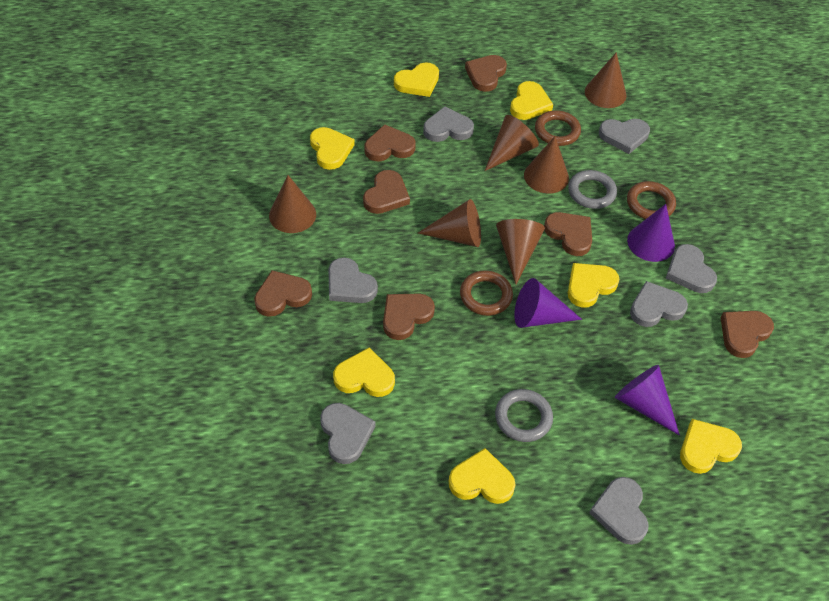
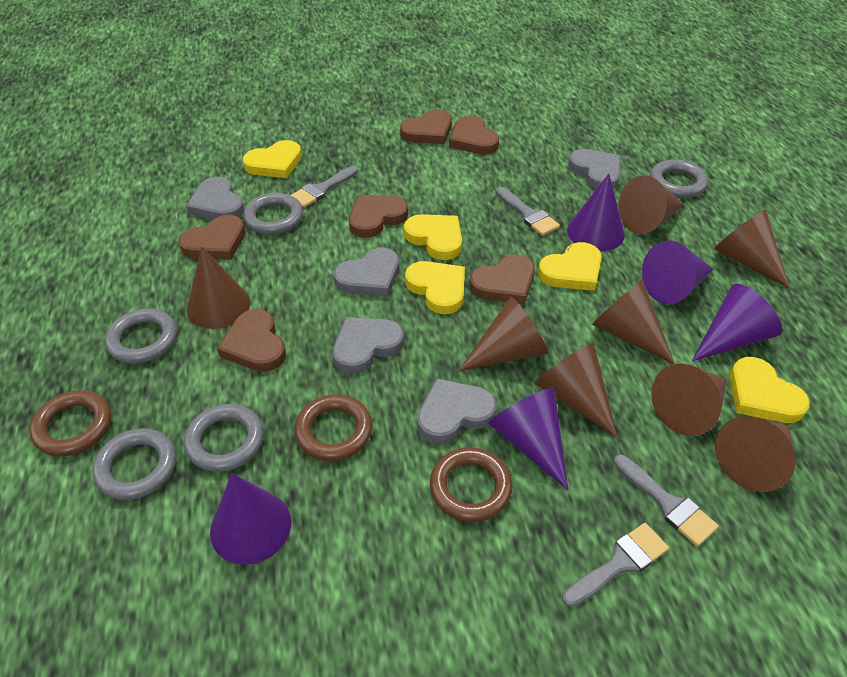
brown cone: [269,175,316,233] [418,199,481,247] [485,115,539,171] [496,219,545,284] [524,136,569,193] [585,52,626,108] = 6 -> [187,247,251,329] [459,297,549,371] [535,343,617,438] [592,280,675,364] [619,175,684,234] [651,364,727,436] [714,210,790,288] [715,416,796,492] = 8
brown heart: [254,270,312,317] [363,170,410,214] [365,124,416,161] [383,293,435,340] [465,55,507,92] [544,212,592,256] [720,311,774,358] = 7 -> [179,215,245,260] [217,309,286,372] [349,195,408,238] [400,109,452,144] [449,116,499,154] [469,254,535,304] = 6
grey brush: none = 0 -> [291,166,358,208] [496,187,560,236] [562,523,669,607] [614,454,719,547] = 4
grey heart: [320,403,376,464] [328,258,378,303] [423,106,474,142] [589,477,649,545] [599,119,650,154] [630,281,688,327] [666,244,717,293] = 7 -> [186,177,245,219] [333,317,404,374] [334,248,399,297] [417,378,497,444] [568,149,621,189] = 5
grey ring: [495,389,553,442] [568,170,617,209] = 2 -> [92,428,176,500] [105,308,177,364] [184,404,264,472] [243,193,303,235] [650,160,708,198] = 5
purple cone: [514,278,582,328] [615,365,680,435] [627,204,675,262] = 3 -> [210,473,291,565] [488,387,568,490] [567,174,625,251] [642,240,714,304] [692,284,782,361] = 5
yellow heart: [310,127,355,170] [333,347,395,397] [394,62,439,97] [449,448,516,504] [510,81,553,120] [568,263,620,307] [680,419,742,474] = 7 -> [243,140,302,178] [404,214,462,260] [405,261,465,314] [538,242,602,291] [730,357,810,423] = 5

